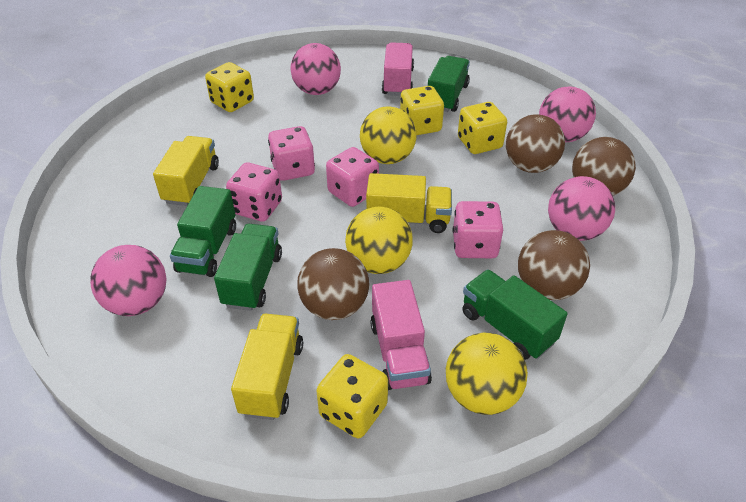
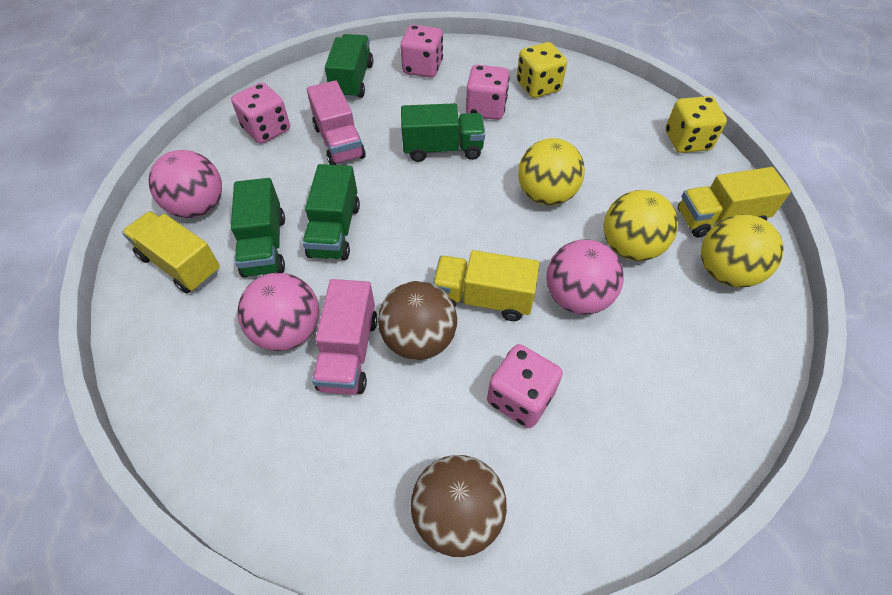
brown ball: [297,248,369,320] [506,115,565,173] [518,230,590,300] [572,137,636,196] = 4 -> [378,281,457,360] [411,455,507,557] = 2
pink ball: [90,245,167,316] [291,43,341,95] [539,87,596,142] [548,176,615,241] = 4 -> [149,150,222,218] [237,273,319,351] [546,239,624,315] = 3
yellow dice: [205,62,254,112] [316,354,388,438] [400,86,444,135] [458,102,507,154] = 4 -> [517,42,567,98] [665,96,727,153] = 2

